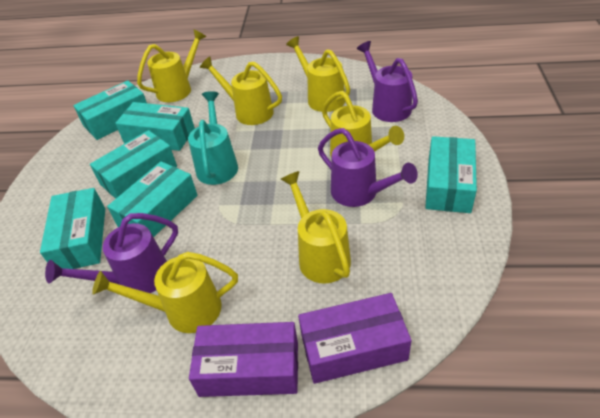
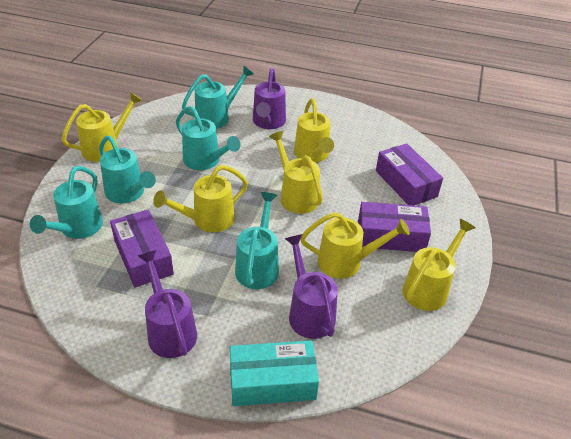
purple box: [189,322,298,397] [298,293,412,384] = 2 -> [110,210,174,288] [358,202,431,252] [376,143,443,206] = 3
turquoise box: [40,188,105,269] [73,80,147,140] [90,130,177,199] [107,161,198,237] [115,102,195,151] [425,136,477,213] = 6 -> [230,340,319,406] = 1
turquoise watering can: [188,91,238,185] = 1 -> [30,166,103,239] [99,136,156,203] [176,106,241,170] [182,65,253,129] [235,192,279,289] = 5

